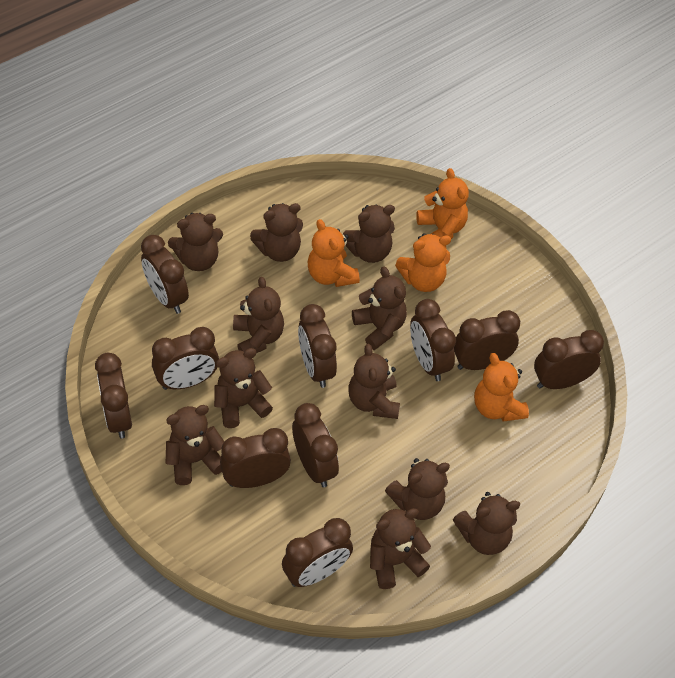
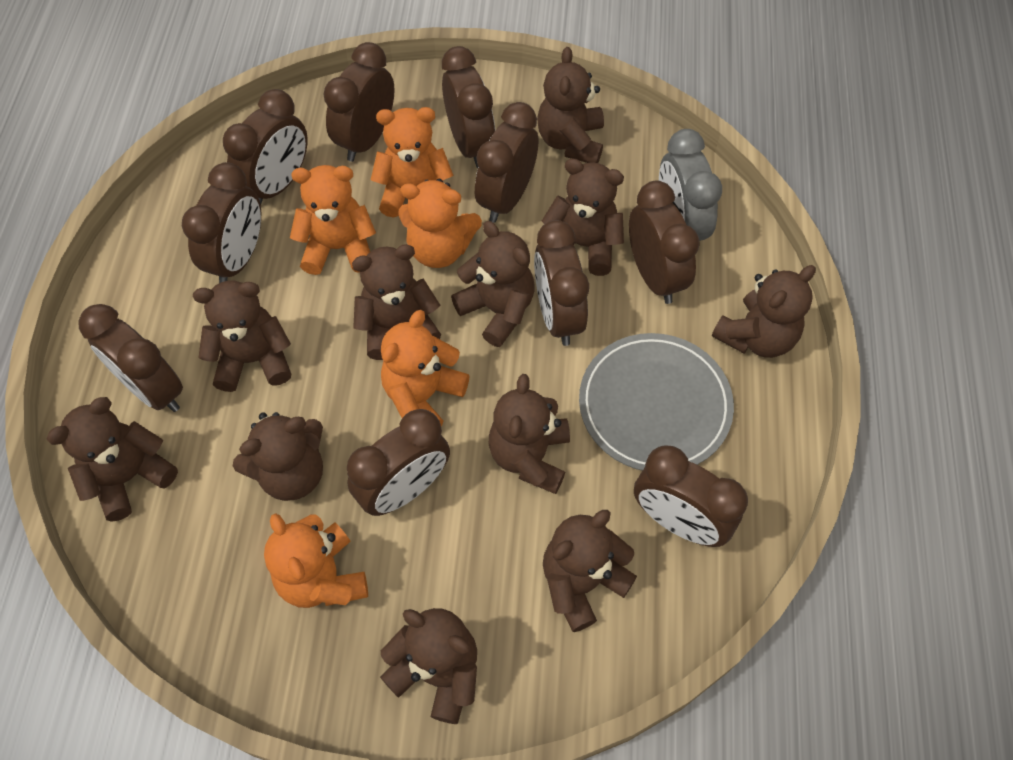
grey clock: none = 0 -> [659,129,722,241] = 1
grey plate: none = 0 -> [579,333,734,471] = 1
orange teddy bear: [308,219,360,287] [395,233,451,292] [416,168,469,239] [474,353,529,422] = 4 -> [264,513,368,608] [290,165,376,275] [371,107,453,217] [381,310,470,426] [398,179,482,268] = 5

